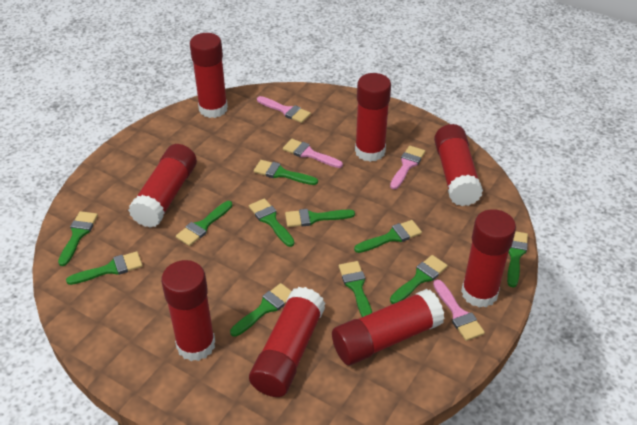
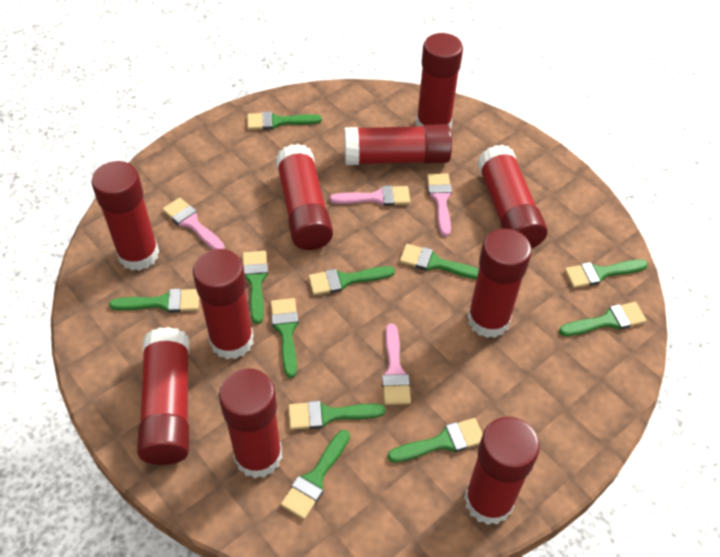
red glue stick: [128,144,197,228] [161,260,215,361] [190,33,228,118] [249,287,326,397] [332,289,445,365] [355,73,391,162] [434,124,483,206] [461,209,516,308] = 8 -> [91,161,159,271] [137,327,189,465] [193,249,254,359] [219,368,282,478] [276,144,333,250] [344,124,452,165] [416,33,463,129] [464,417,540,525] [467,229,532,338] [477,145,548,248] = 10

